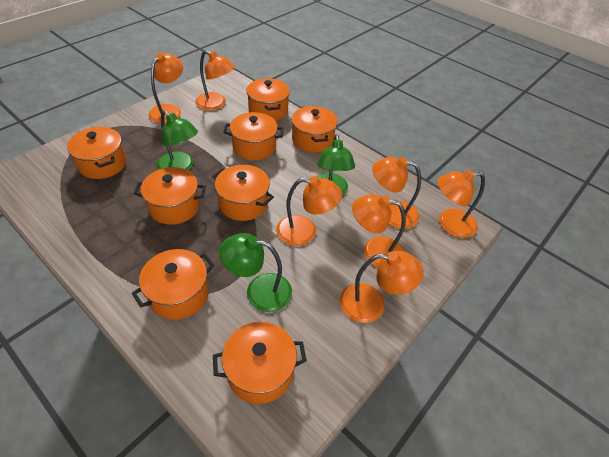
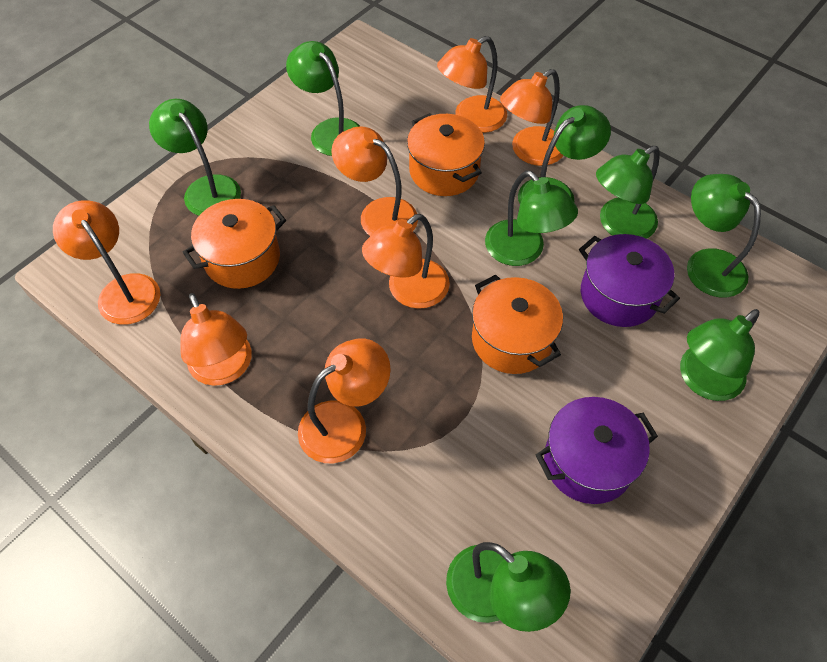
green lamp: [157,110,198,171] [219,233,292,312] [317,134,355,196] = 3 -> [149,99,241,216] [286,41,361,156] [446,542,571,632] [485,170,578,266] [518,105,611,203] [596,146,660,239] [680,309,759,401] [687,174,761,298] = 8
orange pot: [67,127,127,179] [132,249,215,320] [134,167,206,225] [212,165,274,221] [213,322,307,404] [223,112,284,160] [246,78,290,121] [291,106,338,153] = 8 -> [182,199,286,289] [407,113,485,196] [472,275,563,374] = 3
purple pot: none = 0 -> [535,397,658,504] [579,234,680,327] = 2

